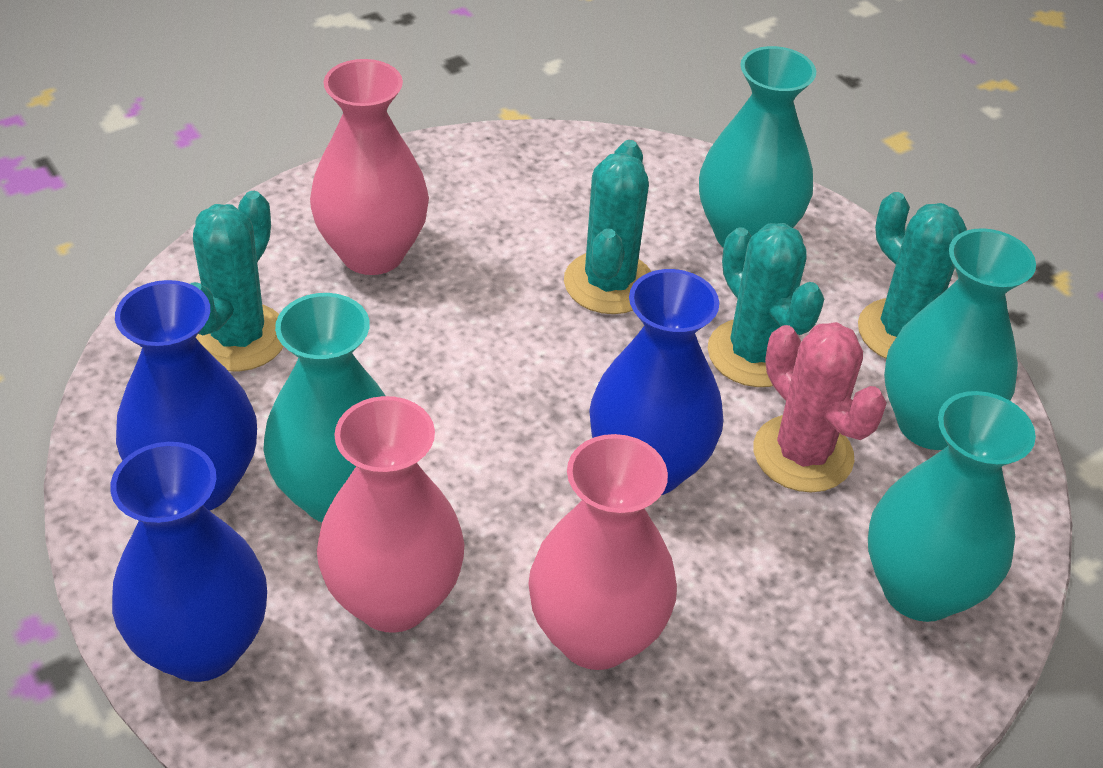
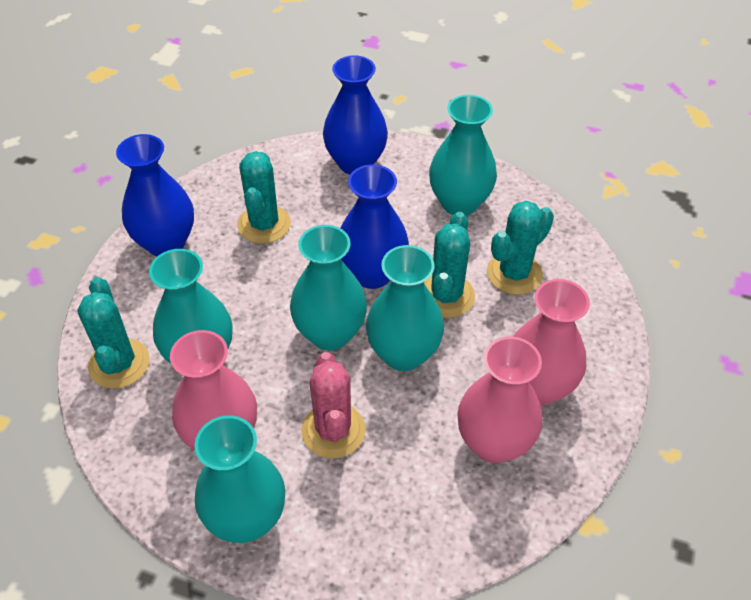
turquoise vase: [263,293,386,522] [699,46,816,248] [868,391,1036,622] [884,228,1036,450] = 4 -> [149,249,233,363] [195,415,285,543] [290,225,367,350] [366,245,444,371] [429,95,497,216] = 5

